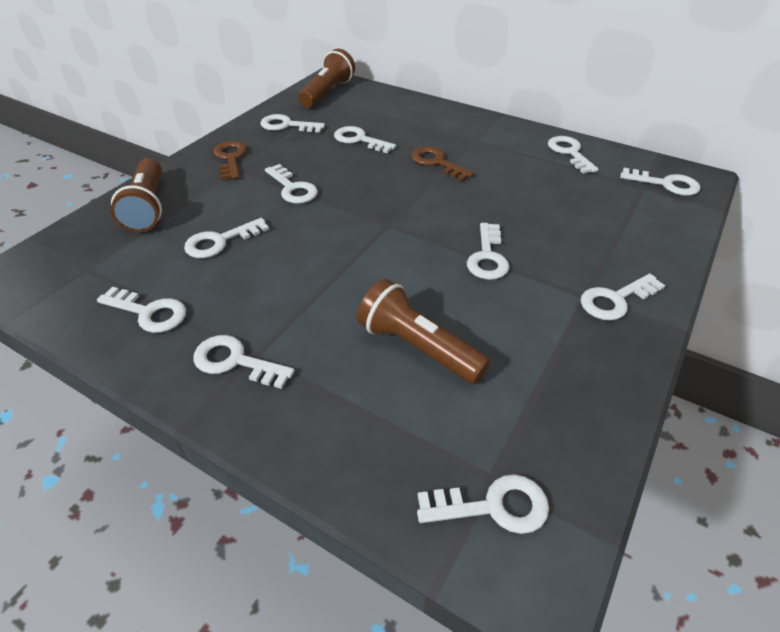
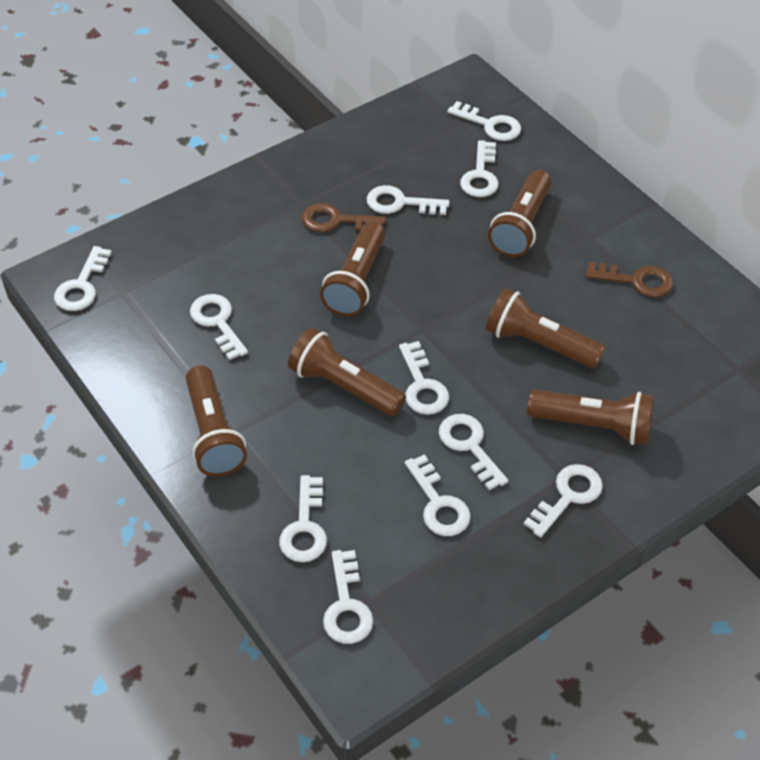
brown flashlight: [111,158,162,232] [298,49,355,107] [357,279,490,384] = 3 -> [186,365,247,477] [288,327,406,416] [320,222,385,316] [486,288,605,368] [488,170,552,257] [527,389,654,445] = 6

